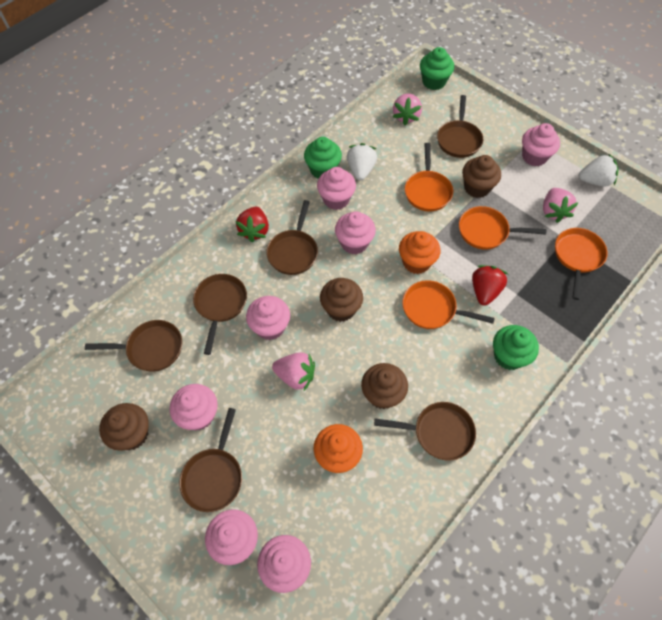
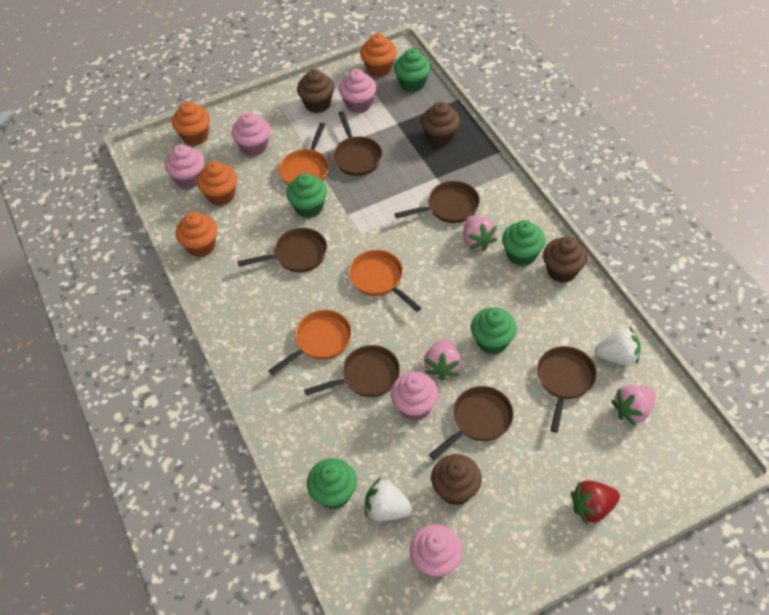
green cupcake: [304,137,342,179] [420,47,454,90] [493,325,539,370] = 3 -> [286,173,327,218] [307,458,357,509] [394,48,431,92] [471,307,517,354] [502,220,545,266] = 5
orange cupcake: [314,424,363,473] [399,231,441,274] = 2 -> [172,102,210,145] [176,212,217,257] [197,161,237,206] [360,33,397,77] = 4
orange pan: [402,280,495,329] [405,143,453,211] [459,206,546,250] [555,228,608,300] = 4 -> [268,310,352,375] [279,123,329,185] [349,250,421,312] = 3
pink cupcake: [170,384,218,430] [205,509,258,565] [246,296,290,340] [257,535,311,593] [317,167,356,210] [335,211,376,254] [522,123,560,167] = 7 -> [165,144,205,189] [231,112,270,156] [339,69,377,113] [391,372,439,421] [410,524,463,578] = 5
red strawberry: [236,207,269,242] [472,265,508,306] = 2 -> [571,481,620,524] = 1

